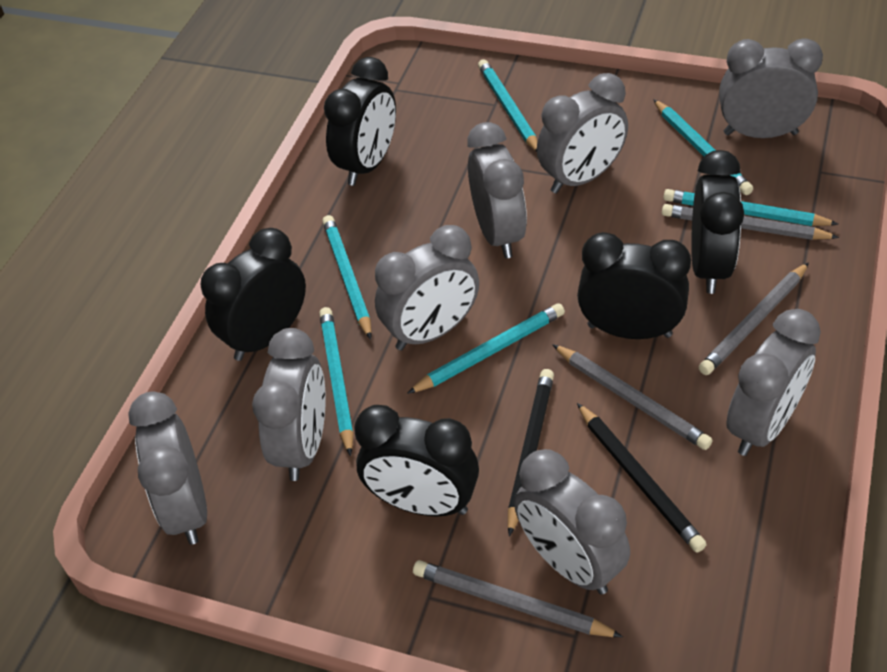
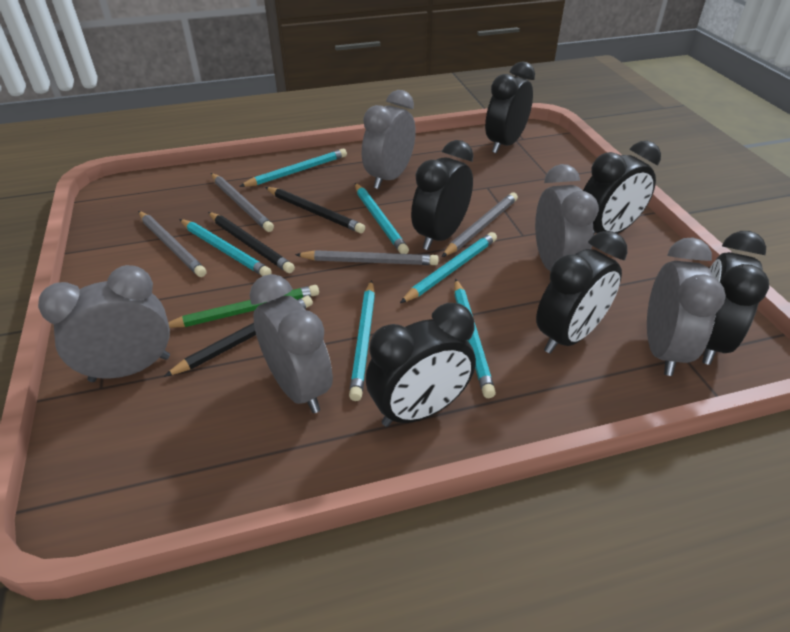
black clock: [200,228,306,361] [324,57,396,186] [354,405,479,516] [577,232,691,339] [691,150,744,294] = 5 -> [366,303,476,427] [411,140,474,250] [485,61,535,153] [536,231,628,354] [583,141,661,235] [702,231,769,365] = 6
black pencil: [508,369,554,537] [577,403,707,552] = 2 -> [164,296,313,377] [208,212,295,273] [265,187,365,233] = 3
green pencil: none = 0 -> [168,285,319,328] = 1
grey clock: [128,391,207,545] [252,328,326,481] [375,225,479,351] [467,122,527,259] [514,449,630,595] [537,73,628,193] [719,38,823,138] [726,309,821,456] = 8 -> [38,265,170,382] [250,274,333,413] [362,90,416,189] [535,164,599,271] [647,237,726,376] = 5

